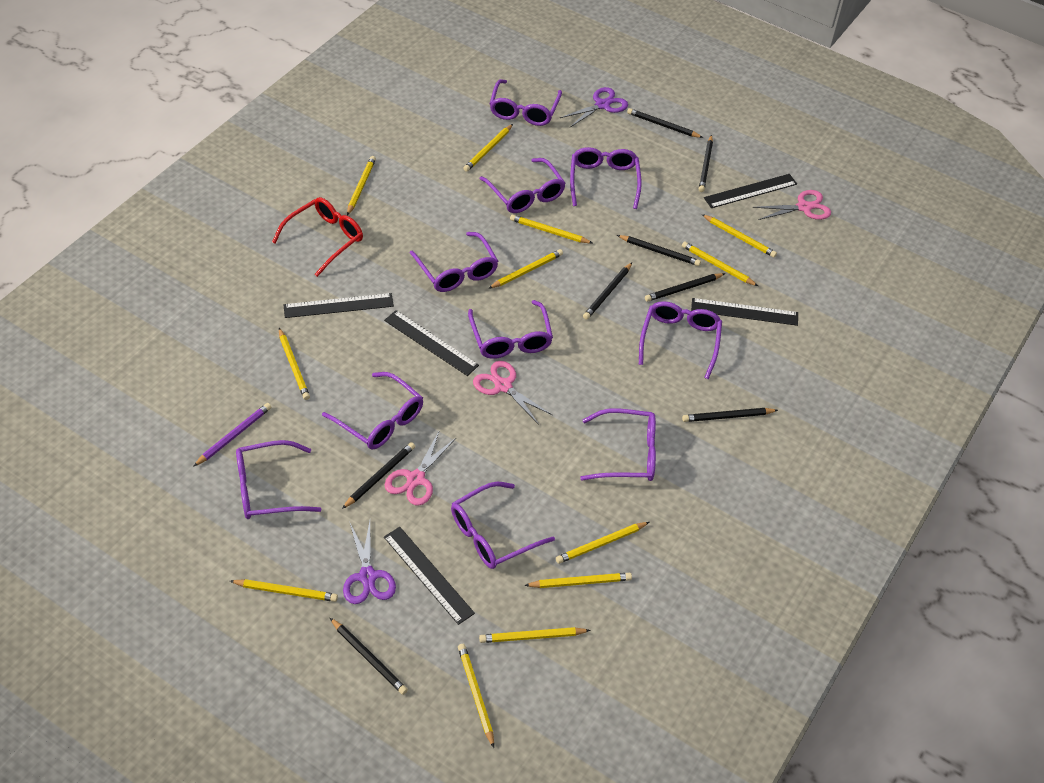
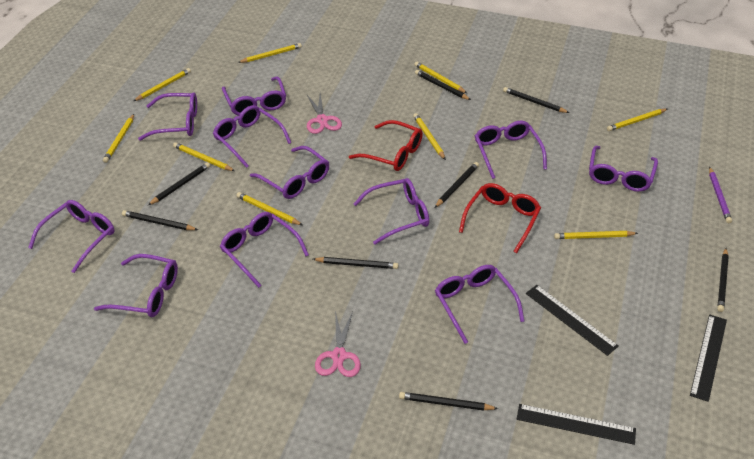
black ruler: [284,293,394,318] [384,310,479,376] [384,527,475,625] [691,298,798,326] [704,174,797,208] = 5 -> [517,404,636,445] [526,285,619,356] [690,314,727,402] = 3
pink scissors: [385,432,456,506] [473,361,552,425] [753,190,831,220] = 3 -> [307,93,342,134] [315,311,361,377] = 2
purple glasses: [236,440,322,519] [322,372,423,449] [410,232,498,292] [451,482,555,569] [468,300,553,359] [480,158,566,213] [489,79,562,126] [570,147,642,209] [580,408,656,481] [639,301,722,379] = 10 -> [28,200,115,273] [94,254,178,317] [138,92,197,141] [213,105,291,168] [220,212,309,288] [222,76,286,116] [250,146,329,199] [354,178,429,245] [435,265,524,344] [475,121,547,179] [589,146,658,192] = 11
purple scissors: [343,521,396,604] [560,87,628,127] = 2 -> none = 0
red glasses: [272,197,363,277] = 1 -> [349,120,423,171] [459,183,541,253] = 2
yellow pencil: [230,579,338,602] [279,328,310,400] [347,156,376,215] [458,644,494,748] [463,124,513,172] [479,627,591,643] [488,249,563,289] [510,215,592,243] [524,573,632,588] [556,522,649,564] [682,241,758,286] [702,214,777,258] = 12 -> [103,114,134,163] [134,68,191,101] [173,142,235,171] [236,192,302,225] [238,43,302,63] [413,113,446,160] [414,62,467,93] [554,231,638,239] [607,109,667,131] = 9

